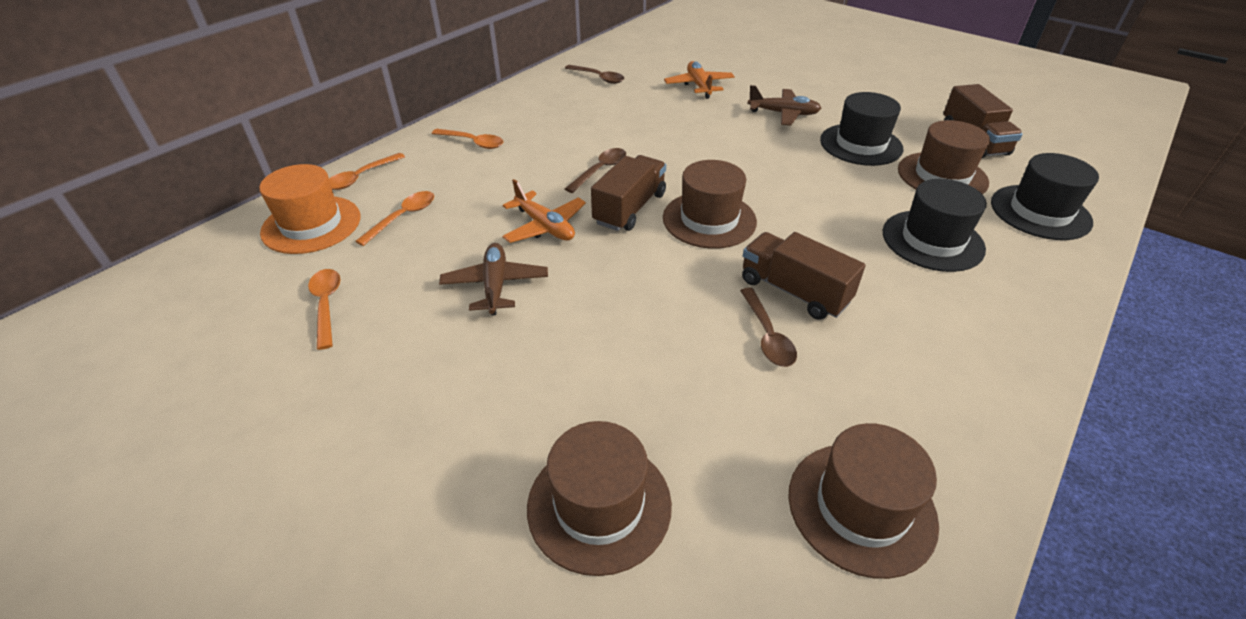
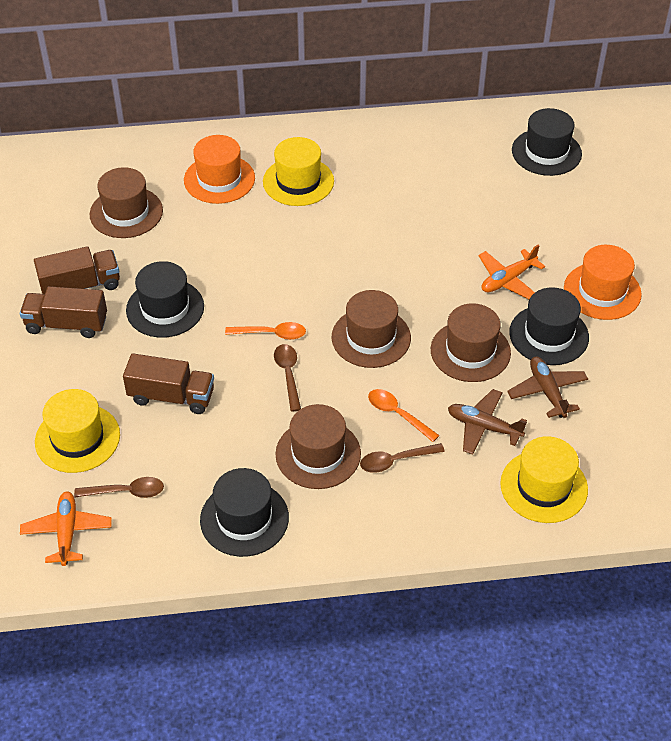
black hat: [820,92,903,166] [883,179,987,272] [991,153,1099,240] = 3 -> [126,261,204,338] [200,468,289,557] [509,287,589,365] [512,108,582,176] = 4
orange hat: [259,164,360,254] = 1 -> [184,135,255,204] [564,245,642,320] = 2
orange spoon: [308,269,341,350] [329,153,405,190] [355,191,434,246] [432,129,503,149] = 4 -> [225,322,306,340] [368,389,440,442] = 2
yellow hat: none = 0 -> [35,389,120,473] [263,137,334,206] [500,436,588,523] = 3

